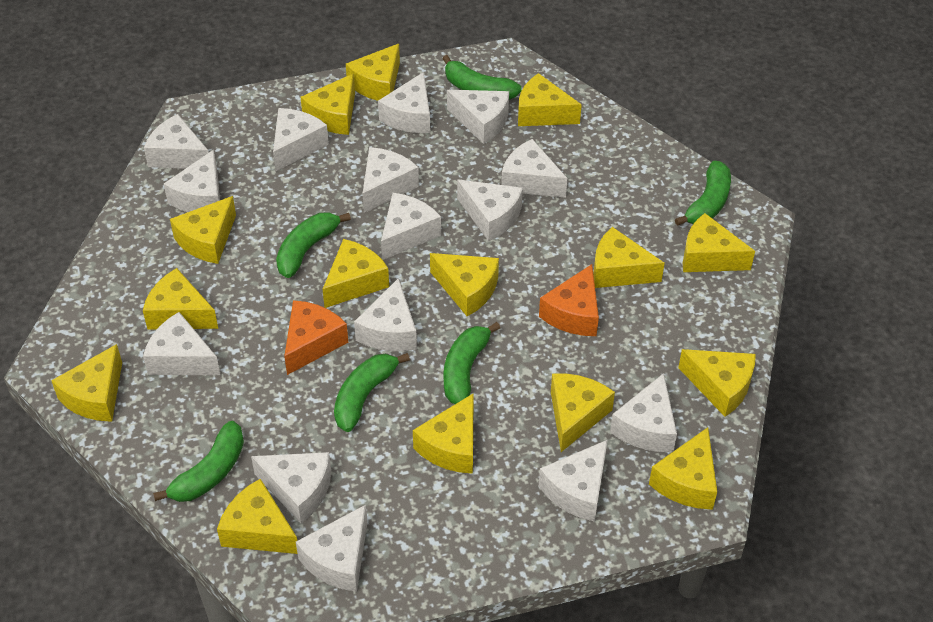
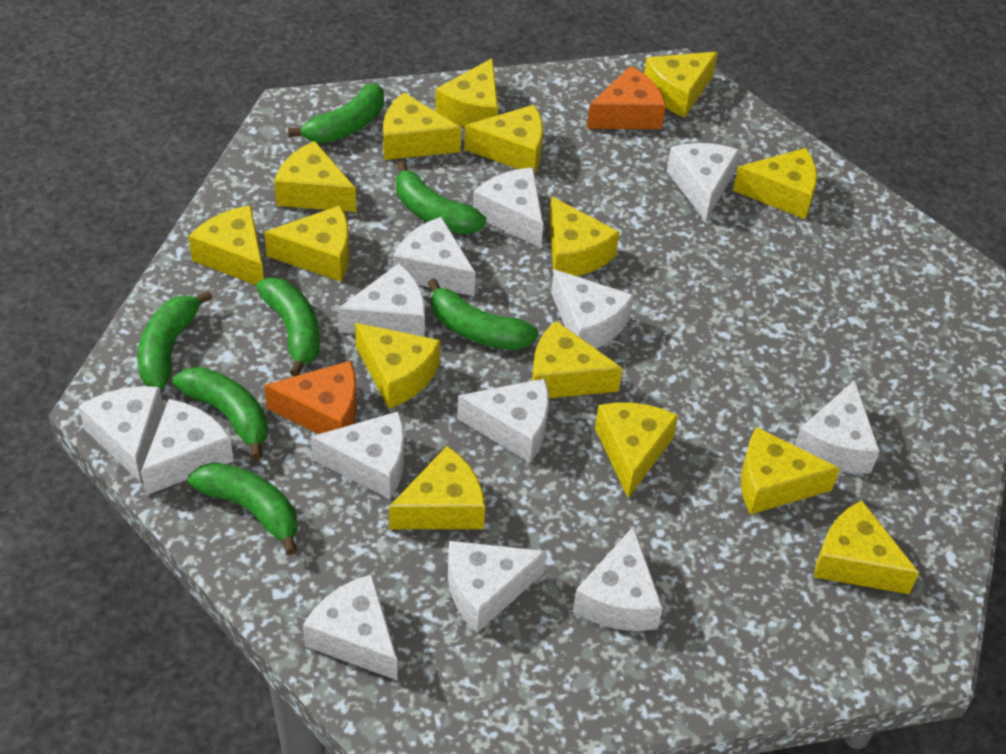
green banana: [153,421,244,502] [276,212,351,278] [334,353,410,432] [442,55,522,100] [444,322,500,404] [675,161,731,226] = 6 -> [138,290,212,389] [172,367,268,460] [188,462,298,555] [256,277,320,376] [288,83,384,143] [396,161,486,234] [428,278,538,350] = 7
white cheese: [143,312,221,375] [144,114,209,169] [164,150,220,212] [251,452,331,523] [273,108,329,171] [296,505,368,592] [354,278,417,351] [362,147,419,212] [378,72,430,133] [381,193,441,260] [447,90,509,144] [457,180,523,241] [501,139,567,198] [539,440,608,522] [610,373,677,452] = 15 -> [78,386,164,483] [141,399,234,495] [303,574,398,681] [311,411,404,499] [338,263,425,337] [393,217,476,296] [448,541,547,633] [457,378,549,463] [473,168,543,248] [551,269,634,349] [573,526,663,631] [667,143,739,221] [795,380,880,473] = 13

